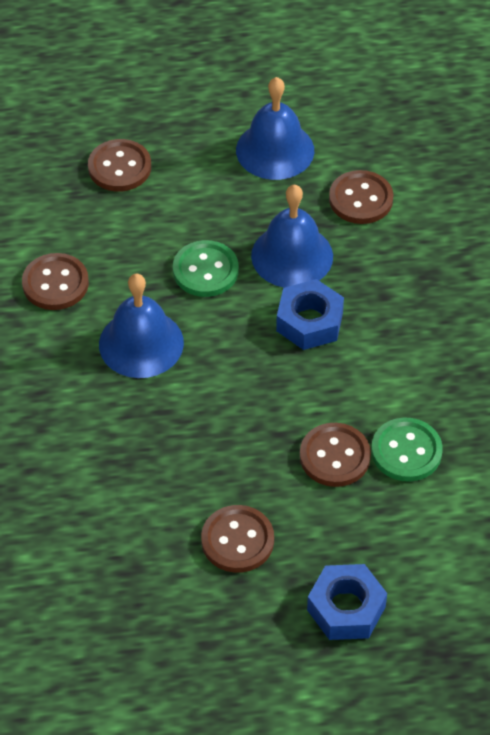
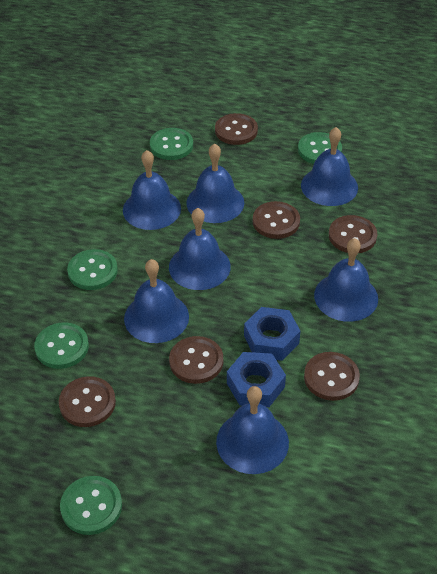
blue bell: [99,274,184,378] [236,77,314,180] [251,184,333,288] = 3 -> [123,150,181,230] [124,259,189,343] [169,208,231,290] [186,143,244,223] [216,386,289,474] [301,127,358,206] [314,238,378,322] = 7
brown button: [22,253,89,310] [88,139,151,192] [201,505,274,573] [300,423,371,487] [329,170,393,224] = 5 -> [59,376,116,427] [169,336,223,384] [215,113,258,145] [253,201,300,239] [304,352,360,401] [329,215,377,253] = 6
green button: [173,240,239,297] [371,417,443,482] = 2 -> [34,322,89,369] [60,476,122,535] [67,249,118,290] [150,128,193,160] [298,132,342,164] = 5

